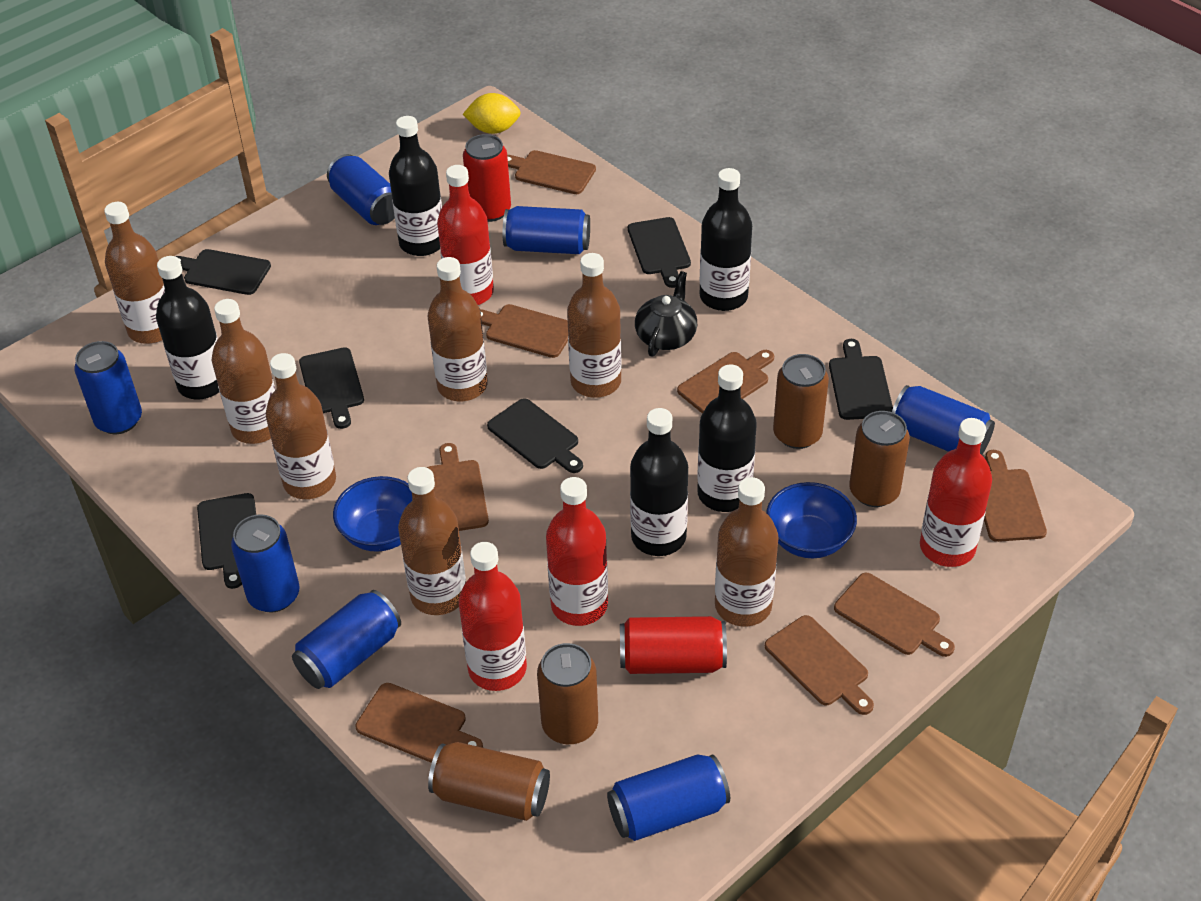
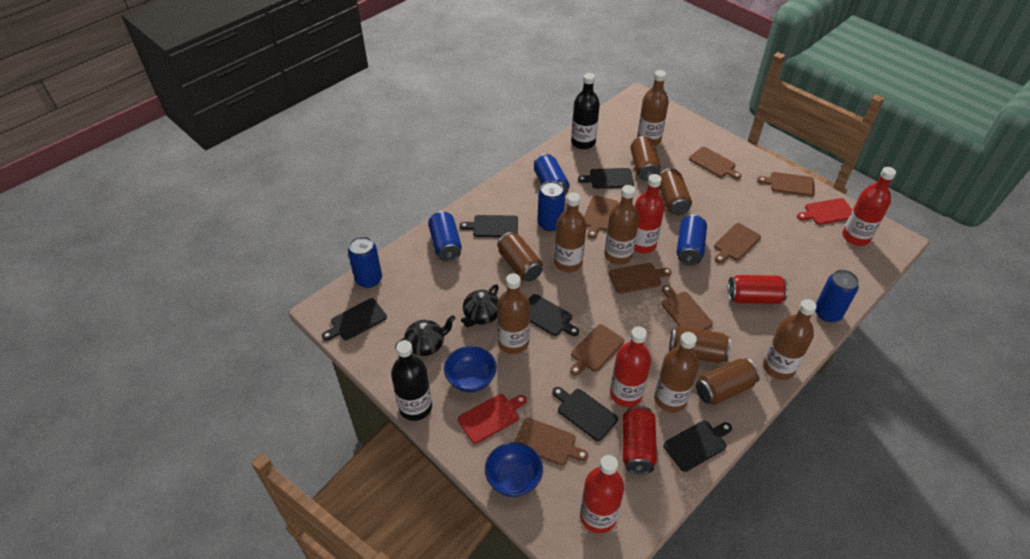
black bottle: [156,256,219,399] [389,116,442,256] [630,408,688,556] [697,364,757,512] [700,168,752,311] = 5 -> [391,340,432,421] [571,73,600,149] = 2
black teapot: [635,271,697,357] = 1 -> [395,315,455,356] [461,284,499,327] = 2
blue can: [74,341,142,434] [231,514,300,612] [292,590,401,689] [327,154,395,225] [503,206,590,254] [607,754,730,841] [892,385,995,455] = 7 -> [348,236,382,288] [428,211,462,262] [534,154,570,195] [538,181,565,231] [677,215,707,266] [815,270,859,322] = 6
brown bottle: [104,202,165,344] [212,299,276,444] [266,353,336,499] [398,467,466,615] [428,257,488,401] [567,253,622,398] [715,477,778,627] = 7 -> [497,273,530,354] [554,192,587,272] [604,185,639,265] [637,70,669,146] [654,332,699,412] [763,299,817,380] = 6
brown can: [428,742,550,821] [537,643,598,744] [773,354,829,449] [849,411,910,507] = 4 -> [497,232,543,282] [631,136,661,181] [659,168,692,216] [669,326,731,363] [696,358,760,405] = 5
red cutting board: none = 0 -> [458,394,527,444] [797,198,852,225] = 2
yellow lemon: [463,93,521,134] = 1 -> none = 0

